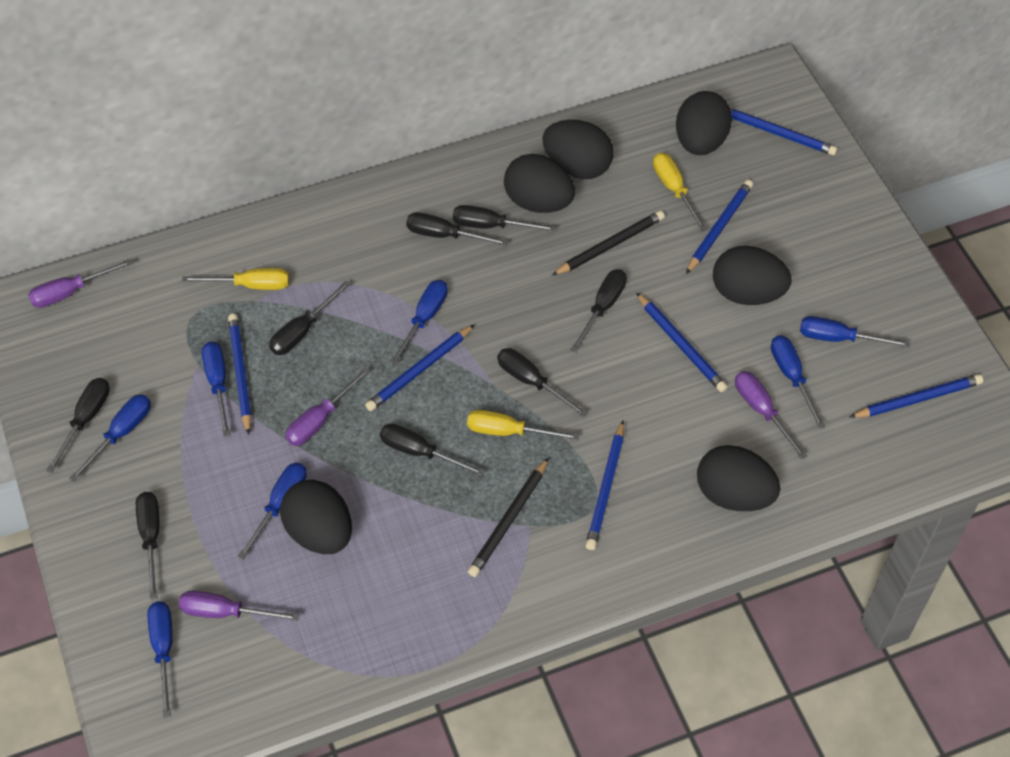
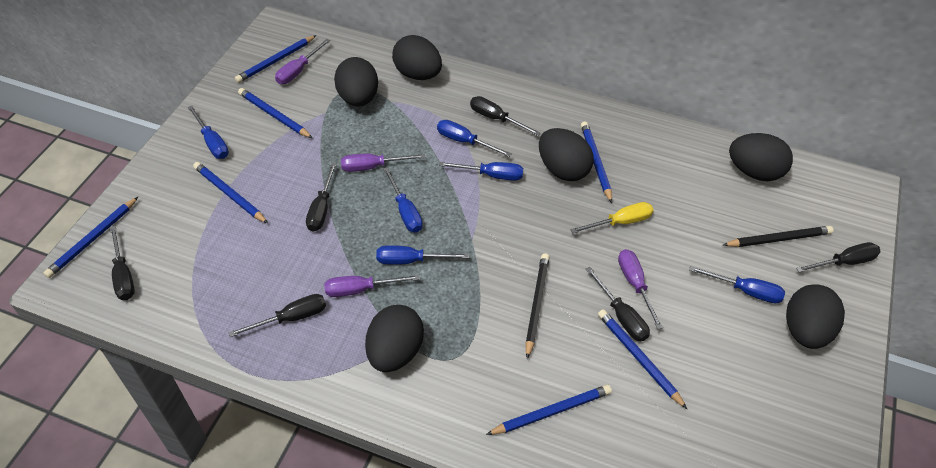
black screwdriver: [46,378,110,473] [136,492,160,600] [269,281,350,355] [380,423,485,476] [406,212,508,246] [453,205,556,231] [497,348,588,417] [570,269,627,352] = 8 -> [110,226,135,300] [229,294,326,337] [306,162,337,232] [470,96,540,136] [586,267,650,341] [796,242,881,272] = 6
blue screwdriver: [69,394,151,482] [147,601,173,718] [202,342,230,437] [237,462,307,560] [390,280,448,365] [771,335,825,429] [800,316,910,347] = 7 -> [188,106,229,159] [376,245,469,265] [383,167,423,233] [437,120,512,157] [439,162,523,181] [689,266,785,303] = 6
yellow screwdriver: [182,268,289,290] [467,410,580,440] [653,153,707,231] = 3 -> [570,202,654,234] = 1

